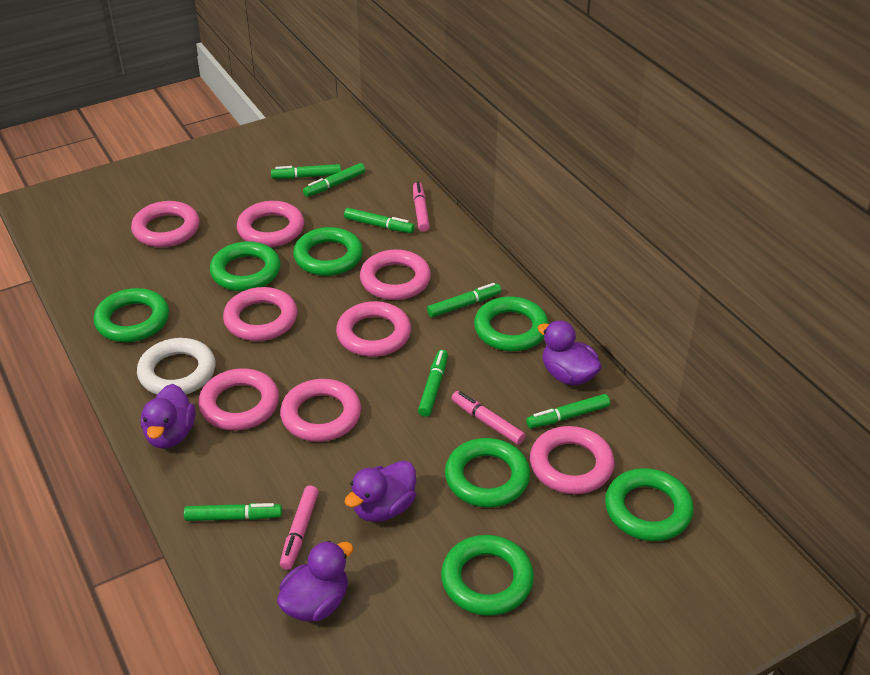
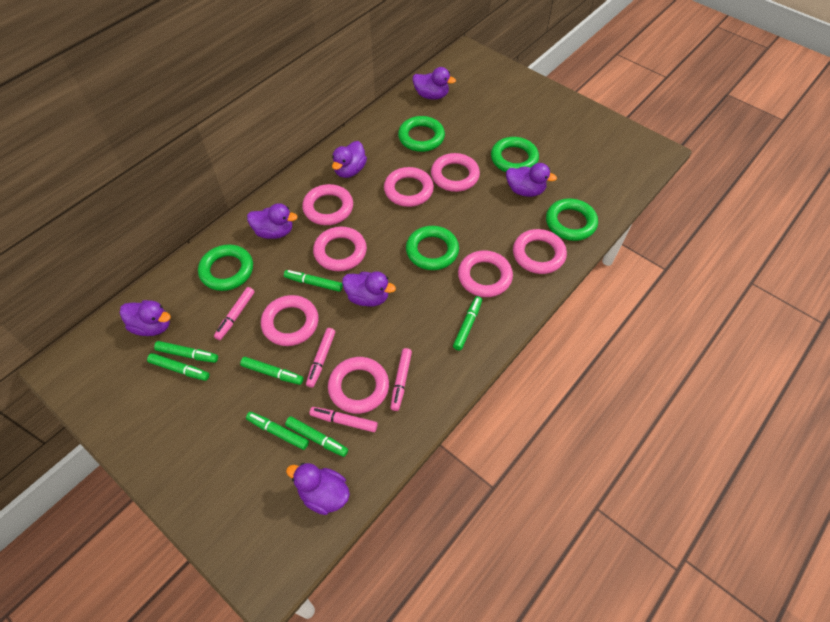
green ring: [94,288,169,342] [210,241,281,291] [293,227,363,276] [441,535,534,616] [445,438,530,507] [474,296,549,351] [605,468,694,541] = 7 -> [198,244,253,291] [398,116,445,152] [406,226,459,270] [491,137,539,172] [546,198,598,241] = 5
pink marker: [280,486,319,570] [413,182,430,232] [451,391,526,445] = 3 -> [214,287,255,340] [306,328,335,388] [309,407,378,432] [390,348,412,411] = 4
purple duck: [141,384,195,448] [277,541,354,621] [345,460,416,522] [537,321,601,385] = 4 -> [120,300,171,336] [247,203,298,239] [286,463,350,515] [332,141,367,178] [342,271,396,306] [413,67,456,100] [506,163,557,197] = 7
white ring: [137,338,215,395] = 1 -> none = 0

